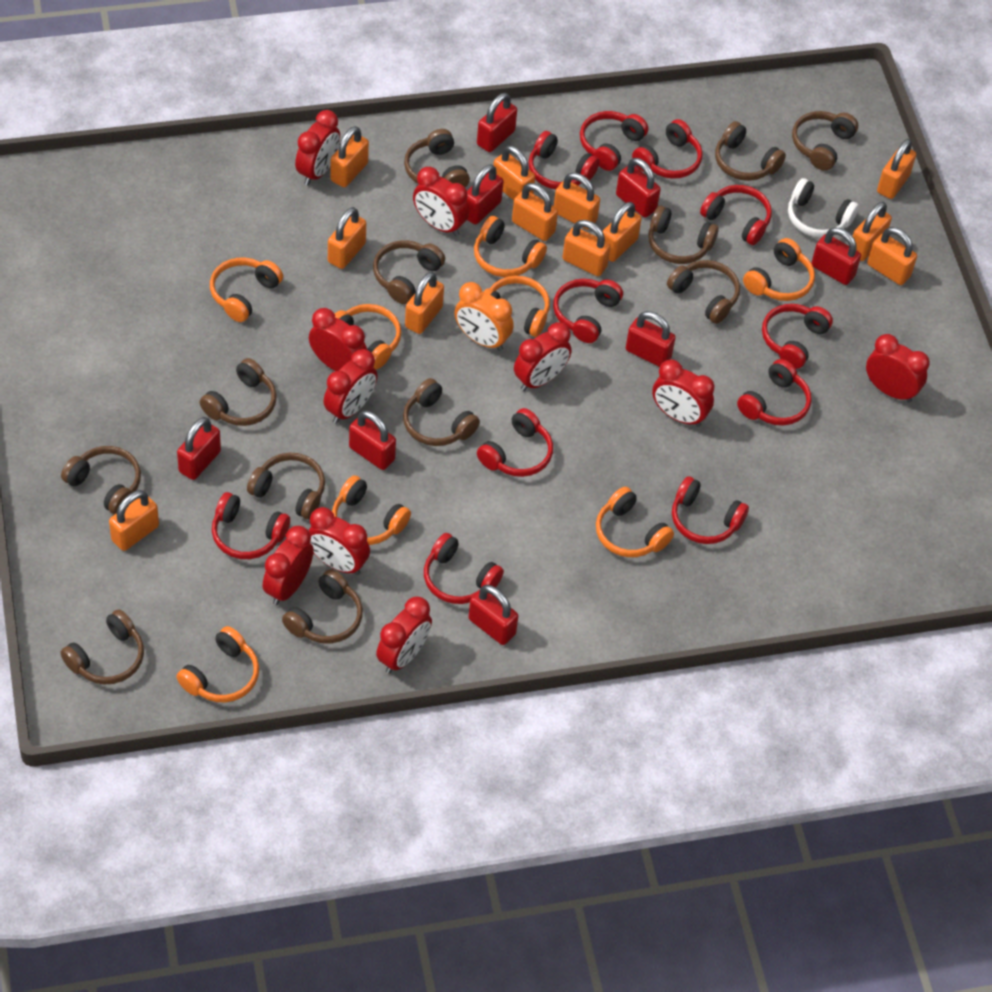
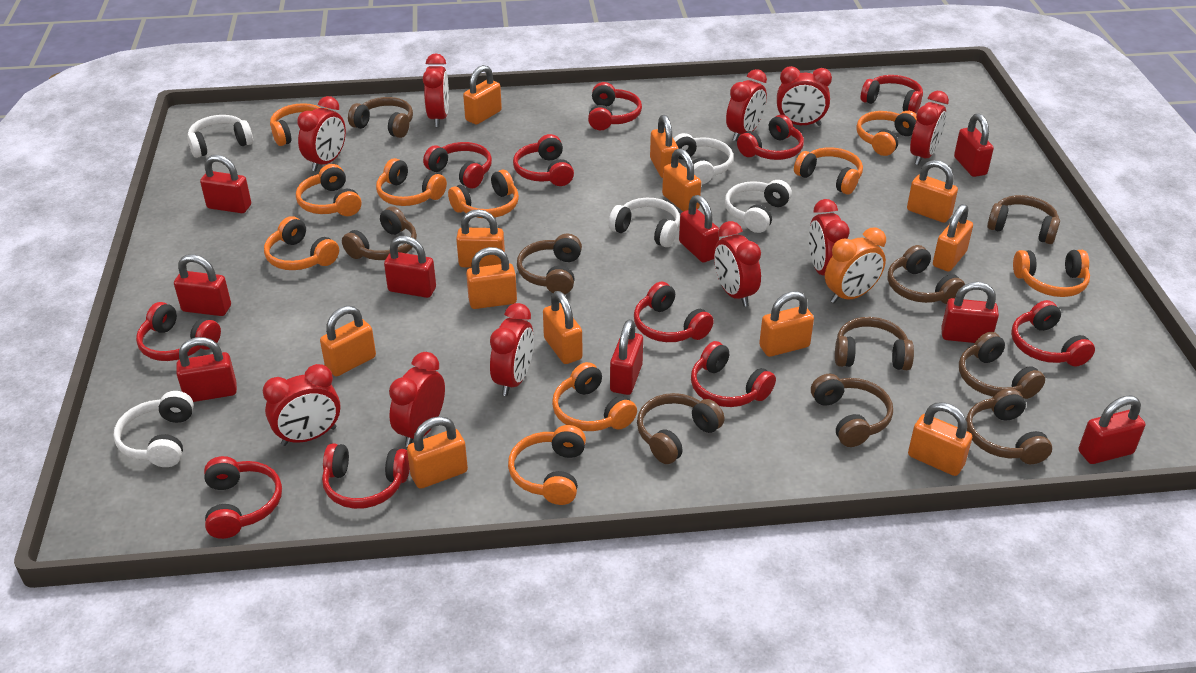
brown headphones: [60,609,144,685] [61,446,141,515] [200,358,277,426] [247,453,325,519] [282,569,363,644] [373,240,445,304] [403,378,480,446] [404,129,470,187] [648,205,719,264] [667,260,740,324] [715,121,786,181] [792,111,858,171] = 12 -> [342,206,417,260] [348,97,413,138] [517,234,582,294] [637,393,725,464] [811,374,893,447] [835,317,914,370] [888,245,965,304] [959,332,1045,399] [966,388,1052,464] [987,195,1060,244] = 10
orange headphones: [176,626,259,703] [210,258,283,322] [332,475,411,545] [335,304,401,369] [474,216,547,277] [484,276,550,337] [596,486,674,557] [743,238,815,301] = 8 -> [264,216,339,270] [270,103,328,146] [296,164,361,216] [376,158,447,206] [448,169,519,218] [508,425,586,505] [552,362,637,431] [794,147,863,194] [856,111,917,156] [1013,250,1090,297] = 10
red padlock: [177,417,221,480] [349,410,396,470] [466,164,503,225] [468,585,518,645] [477,93,517,152] [616,158,661,218] [626,311,676,367] [811,228,861,285] = 8 -> [174,254,231,316] [176,337,237,402] [200,155,251,213] [384,236,436,298] [610,319,643,395] [679,195,719,263] [941,282,999,343] [954,113,994,177] [1079,396,1145,464] = 9
white headphones: [788,178,859,238] = 1 -> [113,391,194,467] [187,115,253,158] [608,198,680,247] [673,133,733,185] [725,180,792,233] = 5

